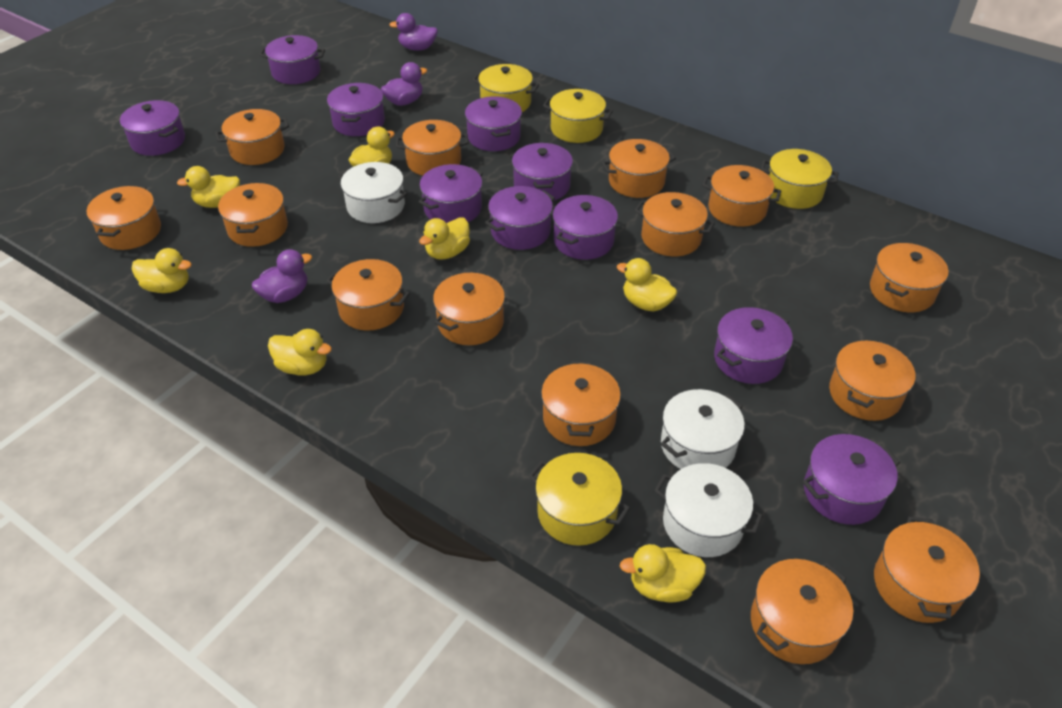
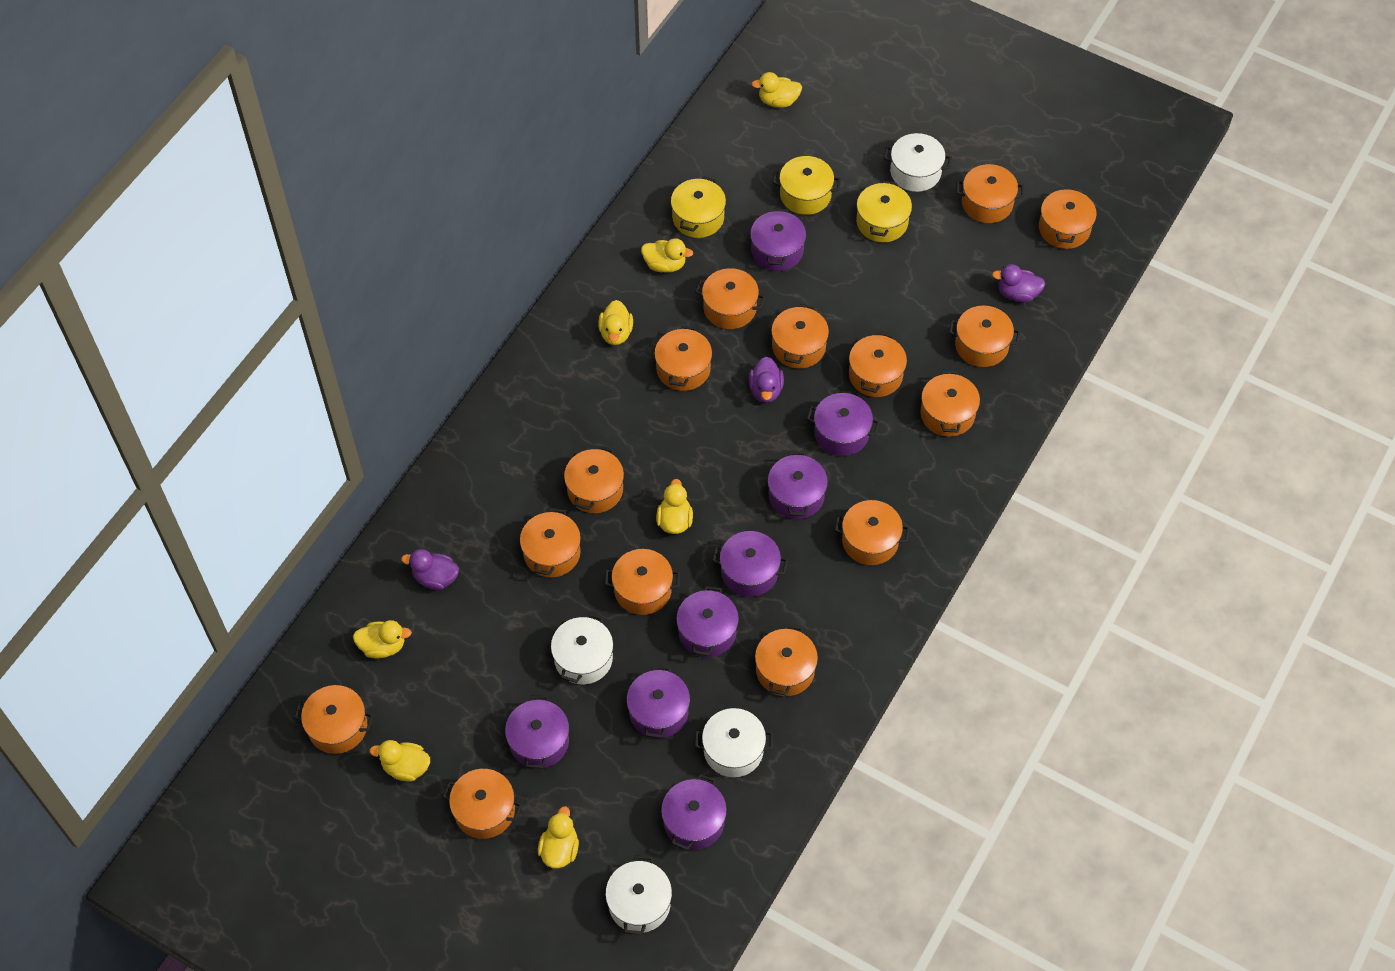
orange pot: [86,186,161,250] [215,109,289,165] [218,183,288,247] [326,259,410,331] [396,120,468,176] [433,273,505,345] [541,361,621,446] [602,139,676,198] [634,192,715,257] [702,165,781,227] [751,559,853,664] [829,341,915,421] [870,243,949,312] [874,517,980,623] = 14 -> [294,685,374,754] [442,769,522,839] [520,508,581,577] [564,445,624,513] [605,549,680,615] [654,326,712,391] [695,268,766,329] [755,624,818,696] [771,304,829,369] [834,500,910,565] [849,332,907,397] [920,371,980,437] [949,306,1020,367] [956,164,1024,223] [1039,187,1097,249] = 15
purple pot: [120,100,185,156] [259,35,325,84] [327,83,385,136] [419,164,483,223] [465,96,522,151] [485,186,555,250] [512,143,573,201] [553,195,618,260] [714,307,793,384] [802,434,900,525] = 10 -> [505,695,569,769] [627,665,690,738] [661,774,727,850] [676,586,739,657] [712,531,788,597] [750,209,806,271] [768,452,828,519] [807,393,880,456] = 8
white pot: [339,162,408,223] [654,463,763,557] [661,389,745,469] = 3 -> [551,613,613,684] [605,855,672,935] [695,708,773,777] [884,133,952,192] = 4
yellow pot: [472,64,539,112] [529,453,630,546] [543,89,613,143] [761,149,838,209] = 4 -> [671,176,726,238] [773,156,841,215] [856,180,912,242] = 3

